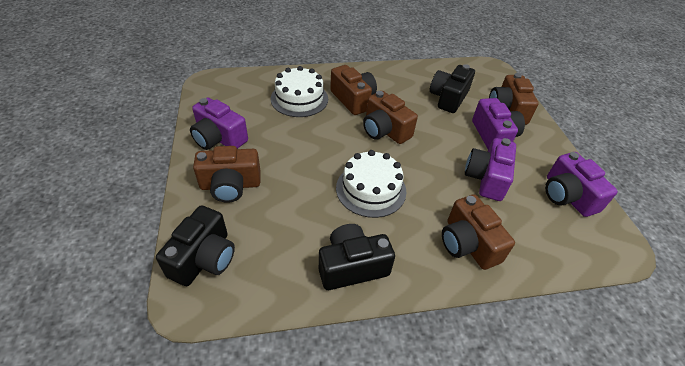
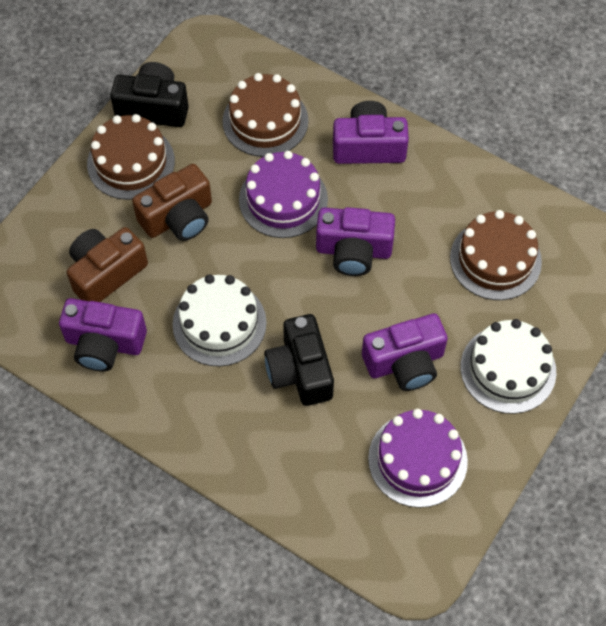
black camera: [156,205,235,286] [319,224,395,290] [430,64,475,113] = 3 -> [110,62,189,127] [264,314,334,406] = 2
brown cake: none = 0 -> [87,114,175,200] [223,73,309,157] [450,210,542,300] = 3
brown camera: [193,146,261,203] [330,65,377,115] [363,91,418,144] [442,194,515,270] [489,73,539,125] = 5 -> [67,227,148,302] [132,164,212,241] = 2
purple cake: none = 0 -> [239,151,328,238] [368,409,468,508] = 2

